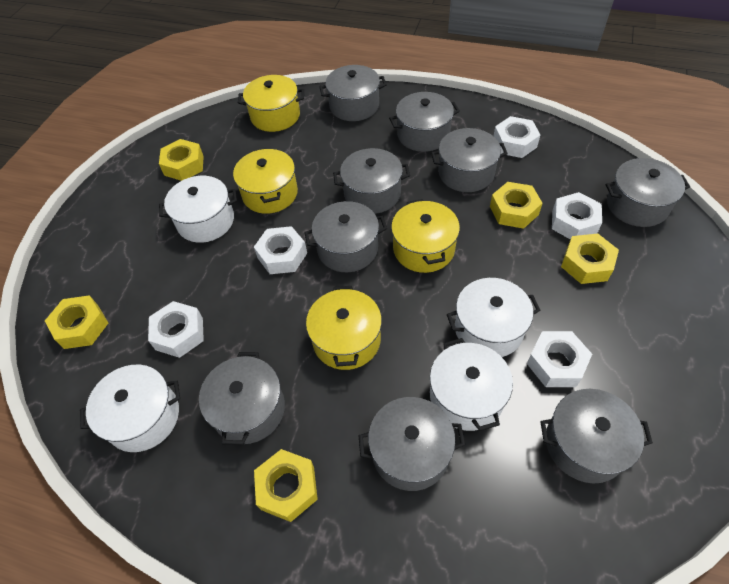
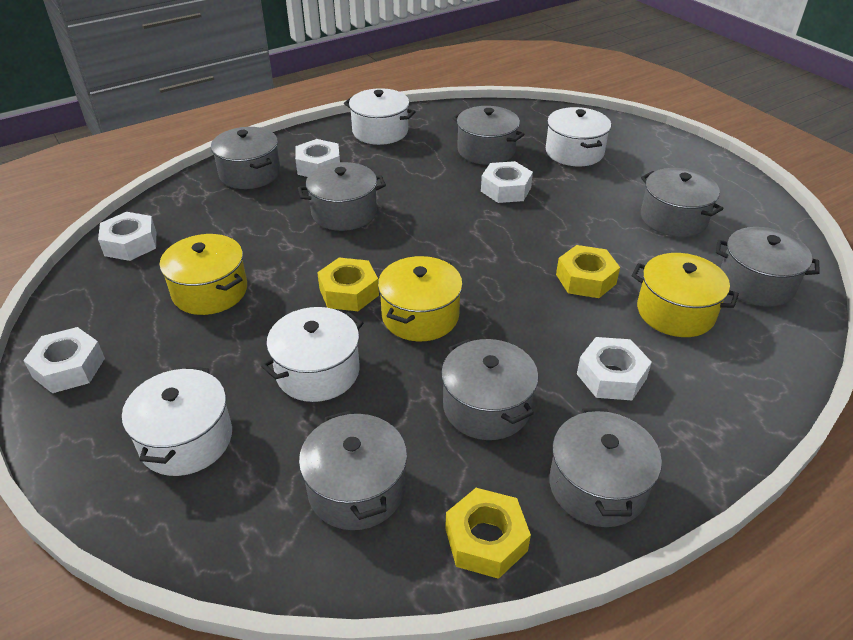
grey pot: [199,352,285,445] [304,201,387,272] [320,65,387,121] [333,148,410,214] [358,397,465,491] [389,92,460,152] [431,128,508,192] [540,389,653,483] [606,158,690,227] = 9 -> [211,127,280,189] [298,162,386,231] [299,411,407,530] [441,339,538,440] [453,106,525,165] [549,409,662,527] [641,168,724,237] [716,227,820,307] = 8
yellow nut: [45,295,108,349] [159,139,204,181] [254,449,318,522] [490,182,543,229] [561,233,619,284] = 5 -> [317,258,379,311] [445,488,531,579] [556,245,620,298] = 3
yellow pot: [233,148,298,214] [238,75,304,132] [306,286,382,370] [391,199,460,273] = 4 -> [160,234,247,315] [378,256,463,341] [631,253,739,337] = 3

